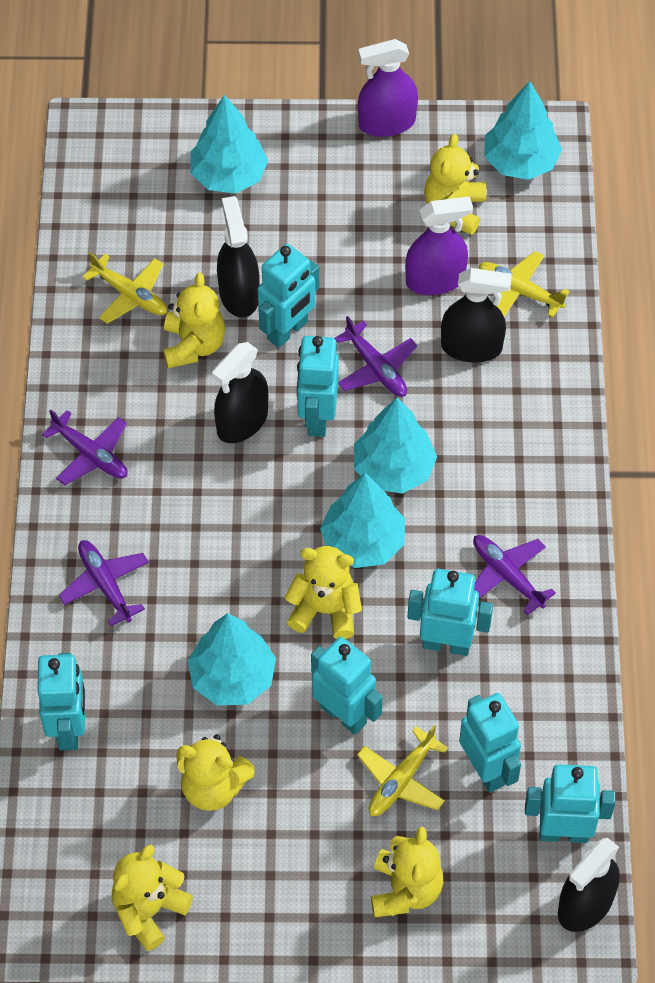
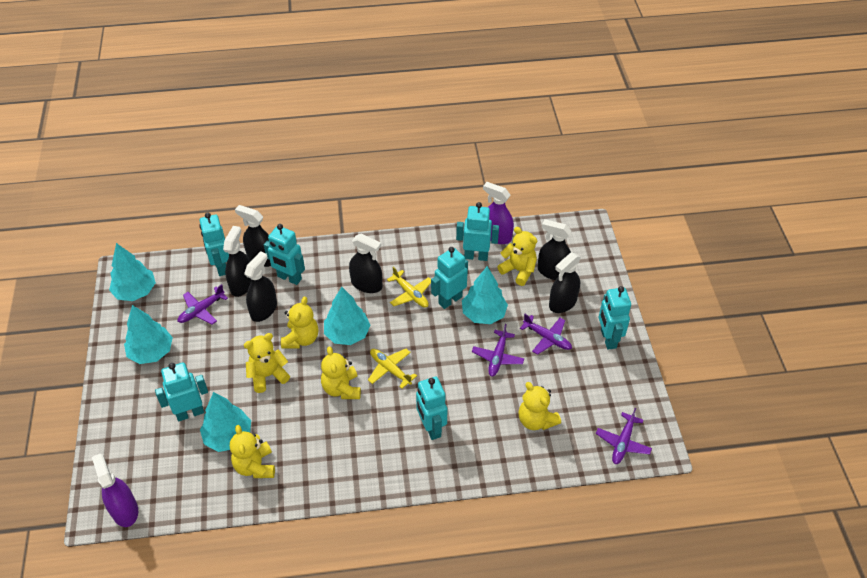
black spray bottle: [212,342,268,443] [217,196,260,317] [441,268,512,362] [558,838,620,932] = 4 -> [223,226,251,297] [235,205,271,267] [244,251,277,322] [349,234,382,293] [538,219,571,280] [549,252,581,313] = 6
yellow plane: [83,252,167,324] [357,725,448,816] [478,251,570,318] = 3 -> [368,349,417,389] [387,266,431,308] = 2

